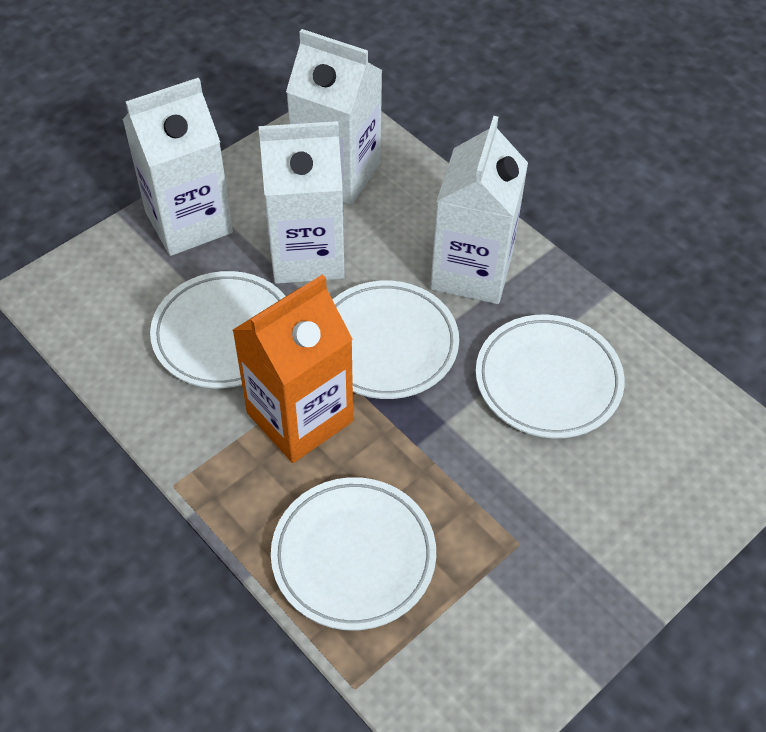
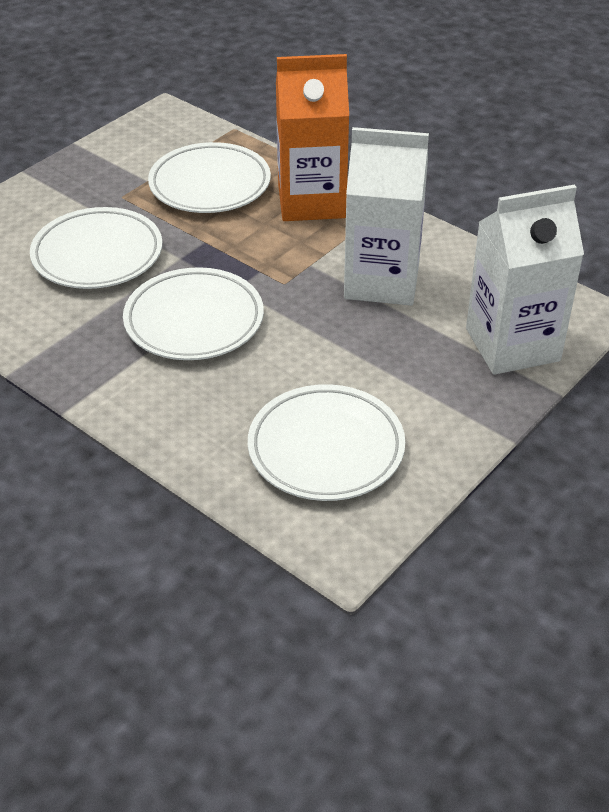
white carton: [122,78,233,256] [259,121,345,284] [286,29,383,205] [430,116,528,304] = 4 -> [344,127,429,305] [466,185,584,375] = 2

